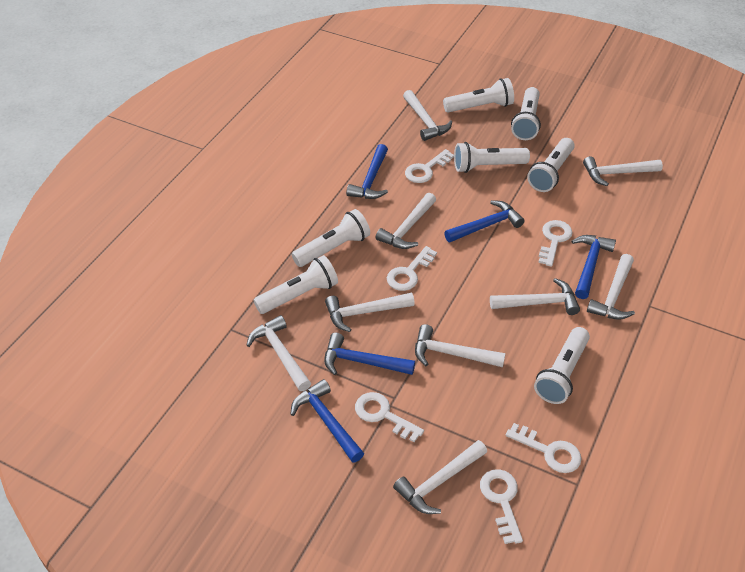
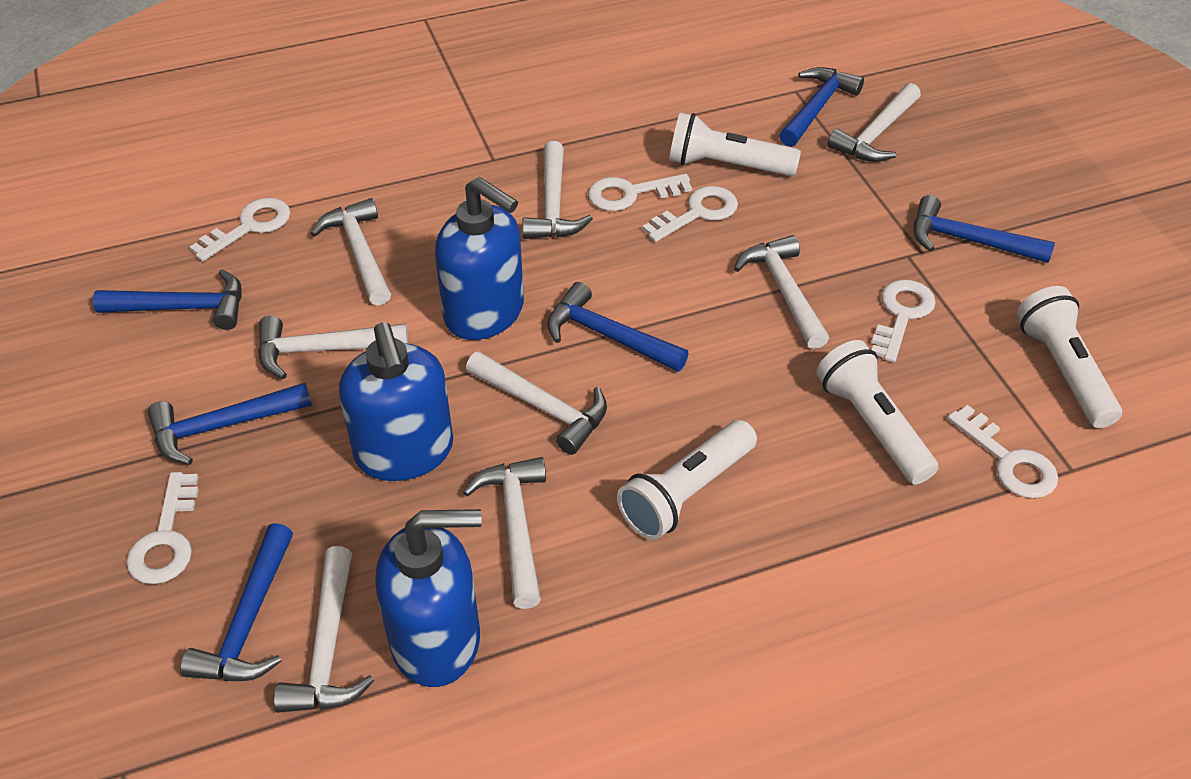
blue hammer: [291,379,364,463] [324,333,415,375] [346,144,388,199] [444,200,525,242] [571,235,616,299] = 5 -> [93,269,242,330] [148,383,312,465] [180,523,293,681] [547,282,689,372] [779,67,864,147] [913,195,1055,263] = 6
blue soap dispenser: none = 0 -> [339,322,453,481] [375,509,482,687] [435,177,524,340] = 3
white flashlight: [253,255,338,314] [292,209,370,267] [443,78,514,113] [454,142,530,173] [511,87,541,140] [527,138,575,192] [534,327,590,404] = 7 -> [617,420,757,540] [669,112,801,176] [816,340,938,485] [1016,286,1122,428] = 4
white hammer: [247,315,311,391] [325,293,415,332] [376,193,436,249] [393,440,487,514] [403,90,452,141] [415,324,506,367] [490,278,580,315] [583,156,663,186] [587,254,635,320] = 9 -> [258,316,408,379] [274,546,374,713] [310,198,391,305] [463,457,546,609] [466,351,607,455] [522,141,593,239] [734,235,829,349] [827,83,921,162] = 8

